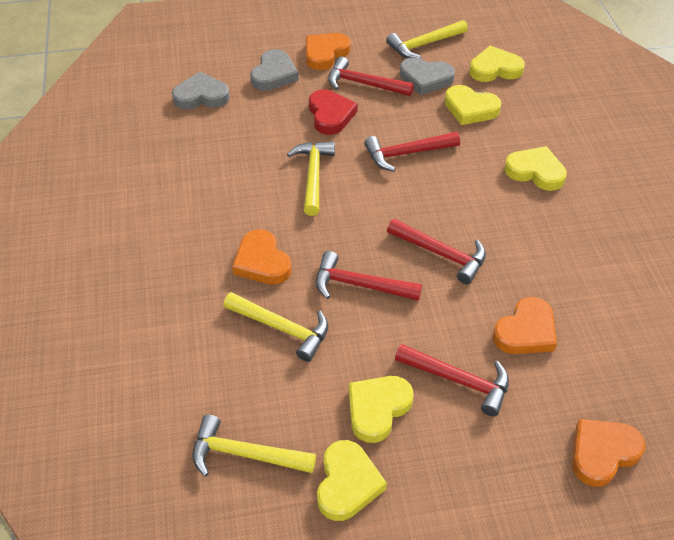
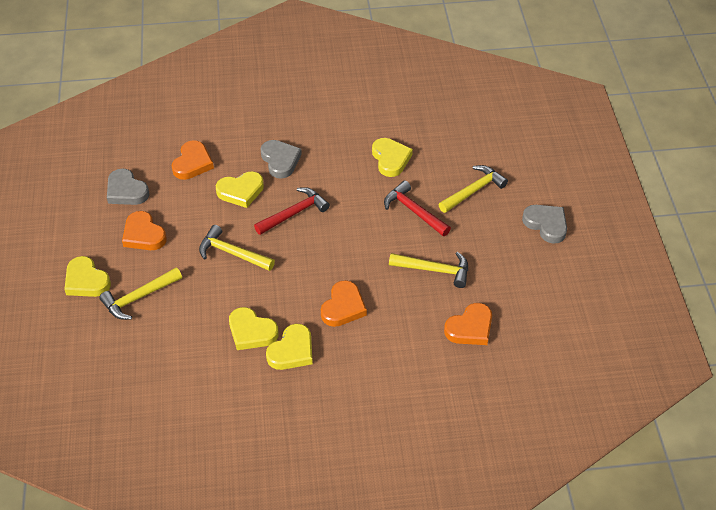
red hammer: [316,251,422,301] [328,56,414,96] [364,132,460,172] [387,219,486,284] [395,344,509,417] = 5 -> [254,187,330,235] [384,181,451,236] = 2
red heart: [309,90,358,135] = 1 -> none = 0

